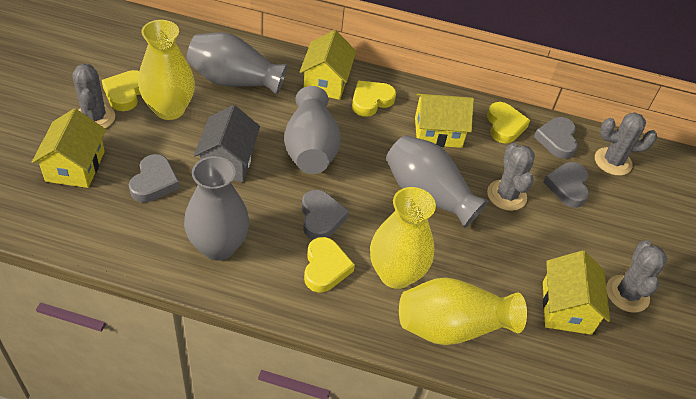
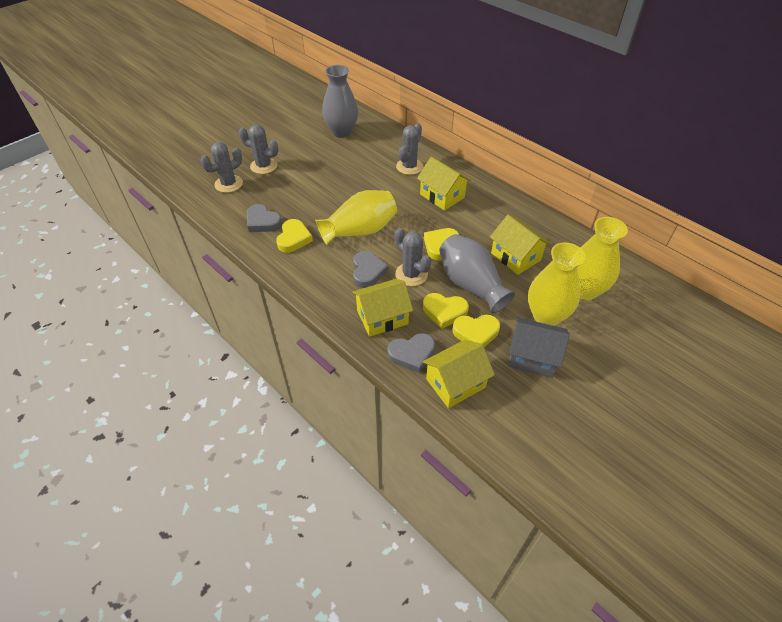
grey heart: [129,154,180,202] [302,190,349,240] [534,117,578,159] [543,162,589,208] = 4 -> [247,204,282,232] [353,251,388,288] [388,333,435,373] = 3
grey vase: [184,156,249,261] [187,32,287,95] [284,86,341,174] [386,135,488,228] = 4 -> [322,65,358,138] [439,234,515,313] = 2

